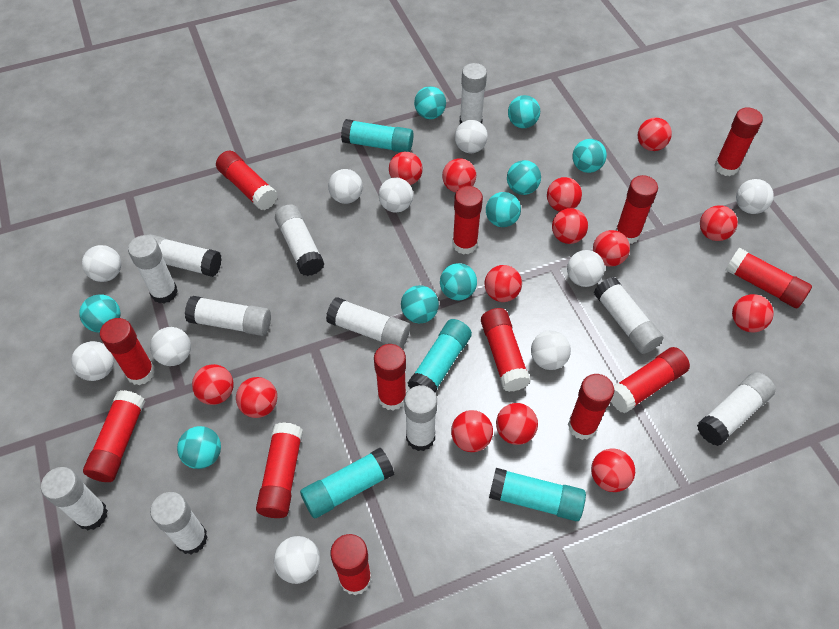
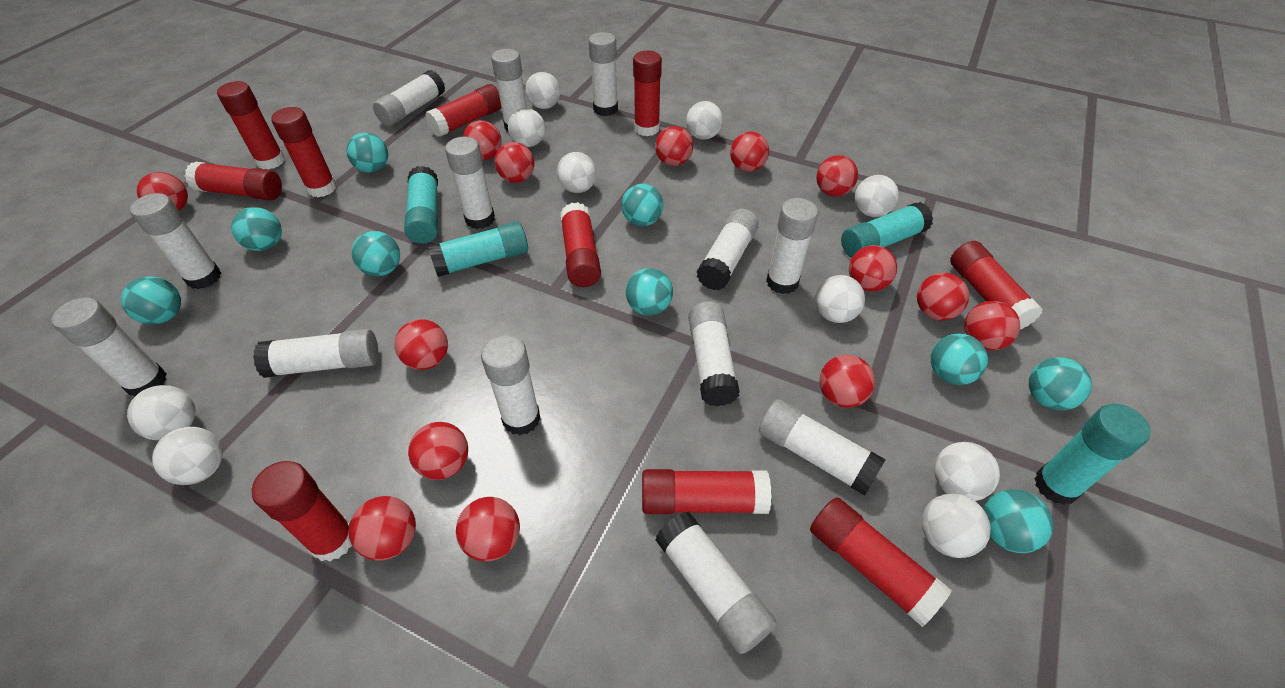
red glue stick: [83,390,145,482] [100,318,155,385] [216,151,278,210] [256,422,303,518] [330,534,372,596] [374,344,406,411] [452,186,483,255] [481,308,531,392] [568,374,614,440] [611,347,690,413] [616,175,658,244] [714,107,763,176] [726,248,812,308] = 13 -> [185,162,282,200] [217,81,285,170] [252,461,352,562] [271,107,336,197] [425,84,502,137] [560,202,601,287] [633,51,662,136] [642,469,772,514] [810,497,952,627] [950,241,1043,329] = 10
white glue stick: [41,467,108,531] [128,235,178,304] [148,234,222,277] [150,492,208,554] [185,296,271,336] [275,204,324,276] [326,297,410,348] [404,385,437,451] [460,63,487,124] [594,277,664,354] [697,372,776,446] = 11 -> [52,297,167,397] [130,193,221,289] [253,329,378,378] [373,70,445,126] [445,137,495,229] [481,335,541,435] [491,49,527,132] [588,32,618,116] [655,512,777,654] [688,301,740,406] [697,209,759,290] [759,399,886,496] [766,198,818,294] = 13

